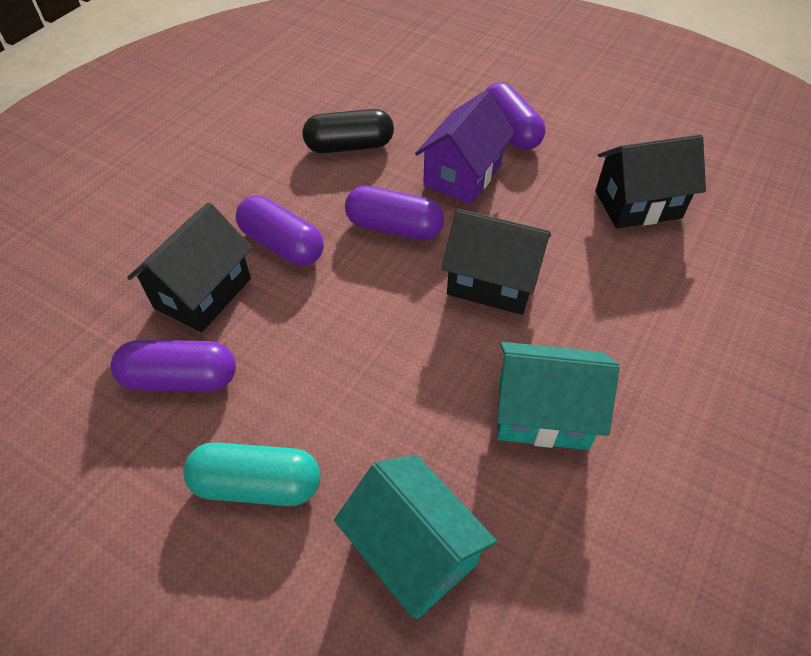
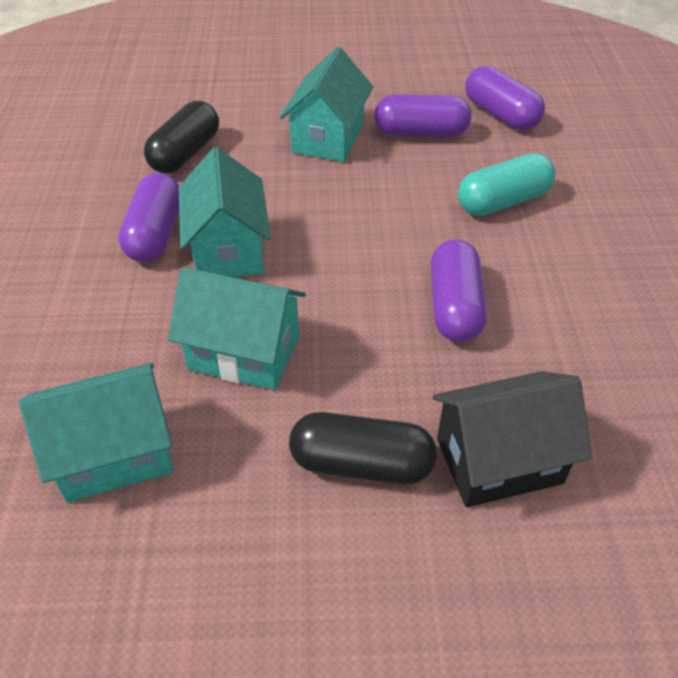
black capsule: [302,109,394,153] = 1 -> [144,101,219,174] [289,412,437,484] = 2
black house: [127,202,253,332] [441,209,551,315] [595,135,706,229] = 3 -> [433,371,592,507] = 1
purple house: [415,91,515,204] = 1 -> none = 0
turquoise house: [334,455,497,619] [497,342,620,450] = 2 -> [19,363,173,503] [168,267,306,390] [179,147,271,277] [280,47,373,162] = 4

